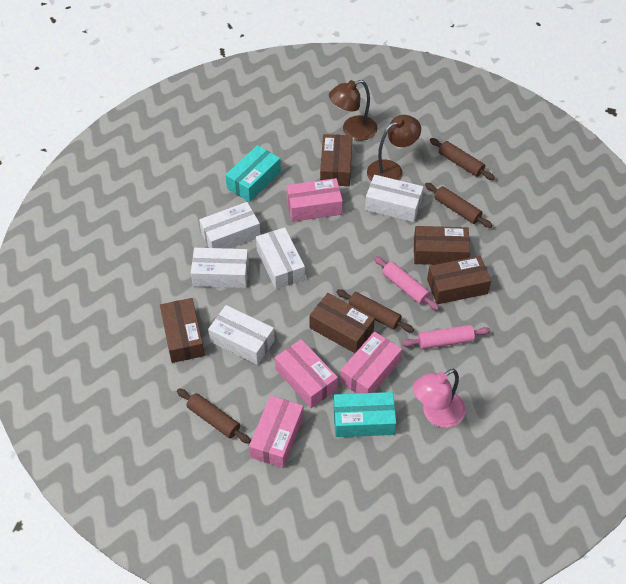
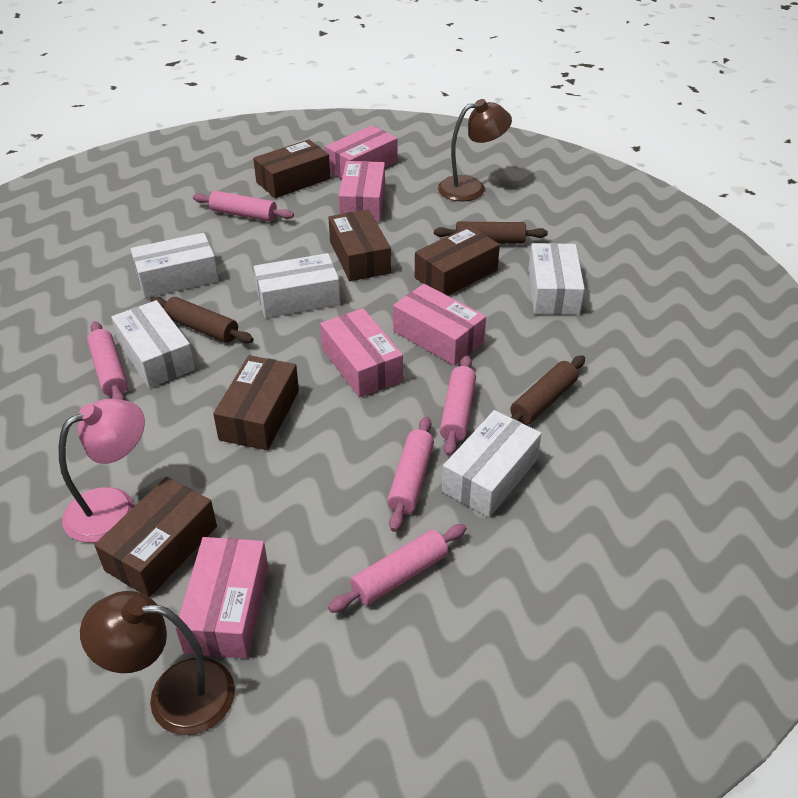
brown rolling pin: [177,389,251,444] [336,289,414,332] [425,183,492,228] [430,138,495,180] = 4 -> [151,297,253,343] [434,222,548,244] [510,355,585,425] = 3
pink box: [249,396,304,468] [275,339,338,408] [286,178,343,222] [340,332,402,393] = 4 -> [176,537,268,659] [320,308,403,398] [325,125,397,179] [339,161,385,222] [393,284,486,366] = 5
pink rolling pin: [374,256,439,310] [402,325,490,349] = 2 -> [87,321,128,400] [193,191,294,222] [328,524,467,613] [387,416,434,532] [440,355,476,456] = 5
turquoise box: [226,145,281,202] [333,392,396,437] = 2 -> none = 0

